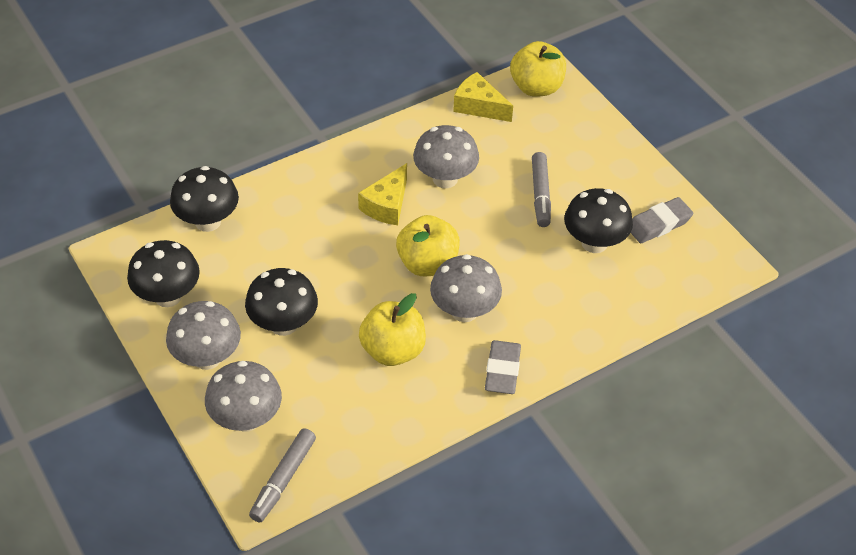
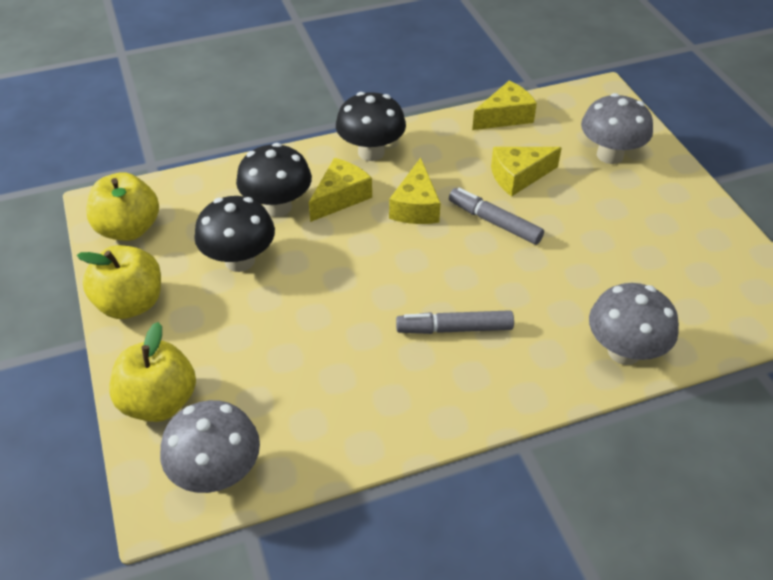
black mushroom: [127,240,200,307] [170,166,239,232] [245,268,318,336] [564,188,633,253] = 4 -> [194,196,275,272] [236,143,312,217] [336,92,406,161] = 3
grey eraser: [485,340,521,394] [631,197,693,243] = 2 -> none = 0
grey mushroom: [166,301,241,370] [205,361,282,432] [413,125,479,188] [430,254,502,322] = 4 -> [160,400,260,493] [581,93,653,164] [589,283,679,365] = 3
yellow cheese: [358,163,407,225] [453,72,513,122] = 2 -> [309,158,372,222] [389,158,440,224] [472,80,537,130] [491,147,562,197] = 4

